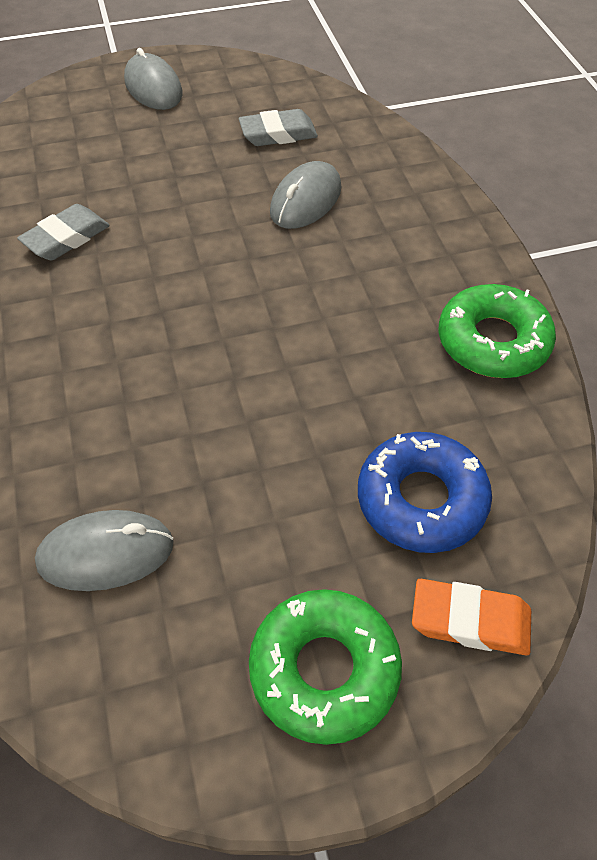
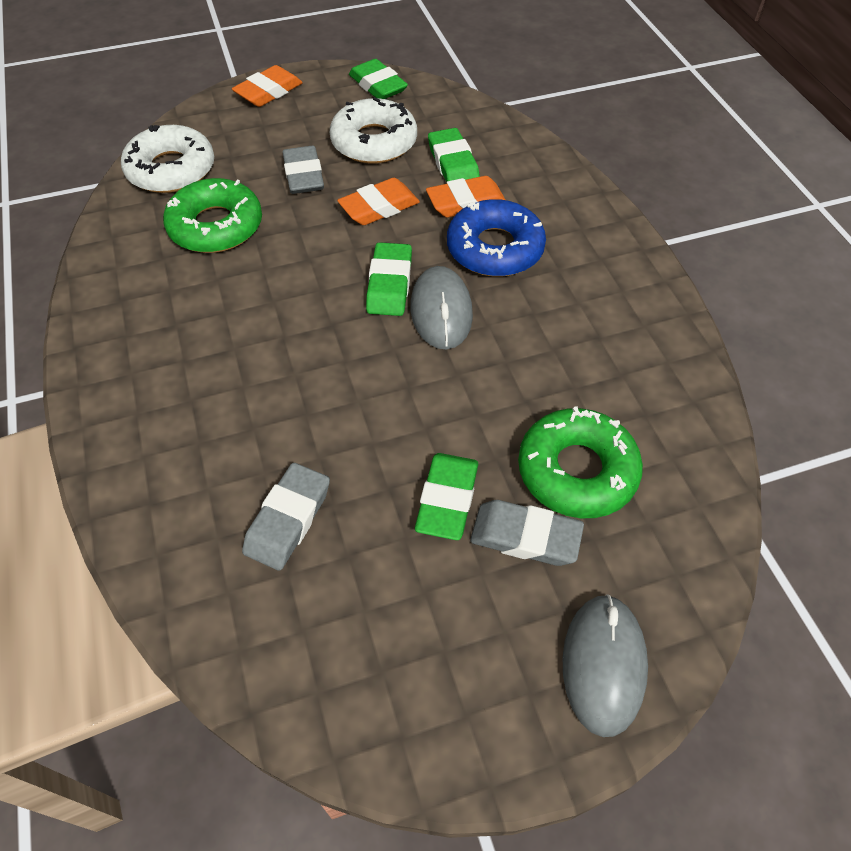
green eraser: none = 0 -> [349,59,408,99] [366,242,412,316] [415,453,478,540] [428,128,480,182] = 4
grey eraser: [17,204,110,260] [238,109,318,146] = 2 -> [242,463,330,571] [283,146,324,194] [470,500,584,566] = 3
grey mouse: [35,510,174,591] [124,48,182,110] [270,161,342,229] = 3 -> [410,266,473,349] [562,594,648,737] = 2
orange eraser: [412,579,531,655] = 1 -> [232,65,303,107] [337,178,420,225] [426,176,505,218] = 3
white donut: none = 0 -> [121,125,214,193] [330,97,417,164] = 2

